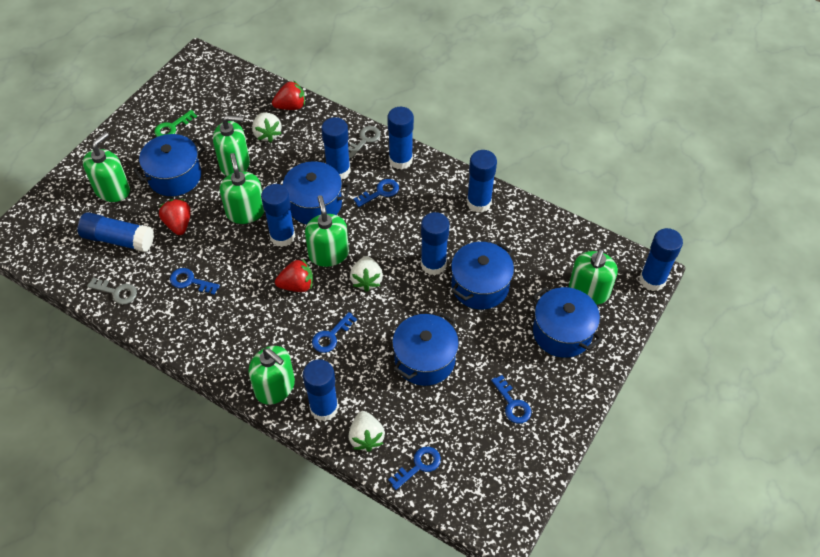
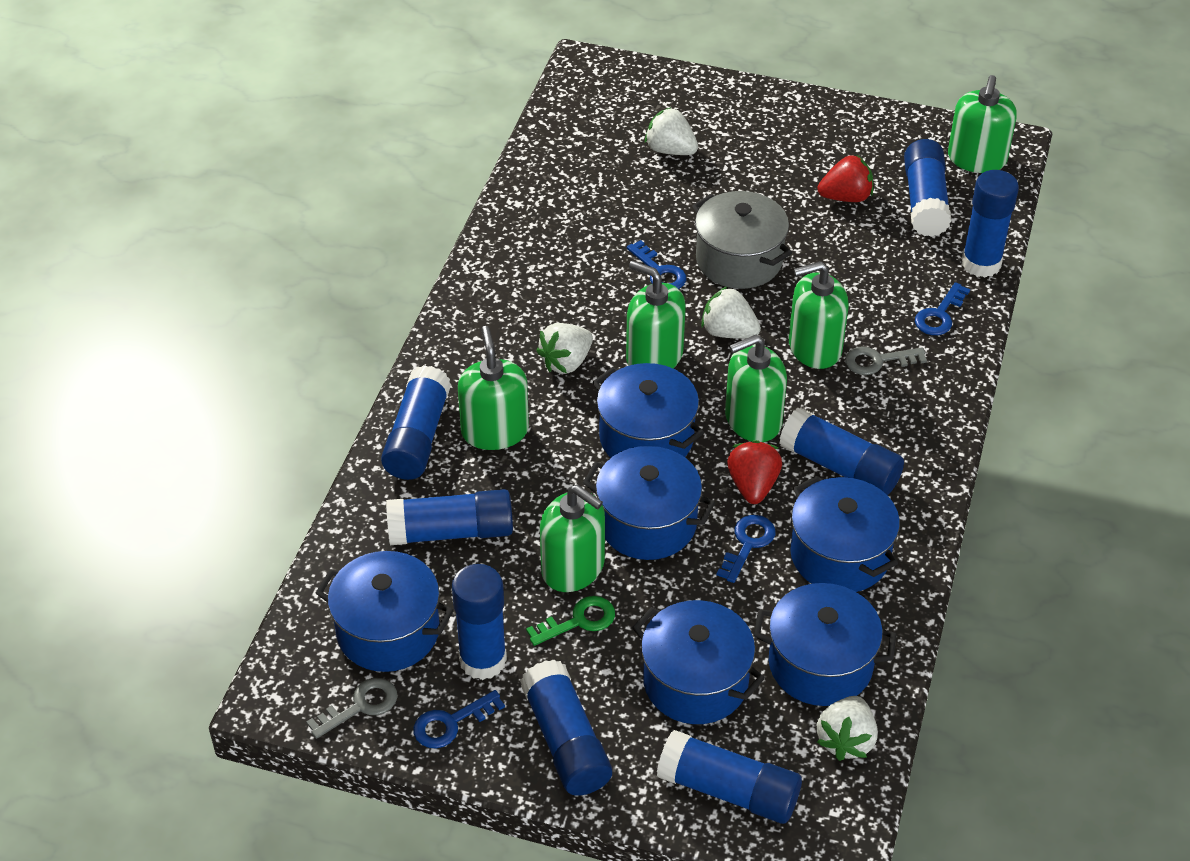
blue key: [170,268,220,295] [312,312,357,353] [354,179,399,207] [388,447,441,490] [491,375,531,424] = 5 -> [413,690,505,749] [627,240,686,289] [716,515,775,583] [915,282,970,335] = 4
blue pot: [134,134,205,196] [277,161,350,224] [392,312,459,386] [451,242,514,309] [532,287,602,358] = 5 -> [316,551,454,672] [583,446,715,560] [593,363,704,458] [632,600,765,724] [753,583,897,706] [790,475,900,592] = 6
grey pot: none = 0 -> [692,191,792,289] = 1
red strawberry: [159,199,191,235] [272,81,305,110] [275,259,313,292] = 3 -> [727,440,782,504] [817,155,873,202] = 2
white strawberry: [252,112,282,142] [349,411,385,452] [350,256,383,292] = 3 -> [536,323,593,374] [645,107,698,155] [701,287,761,339] [817,696,878,761] = 4

